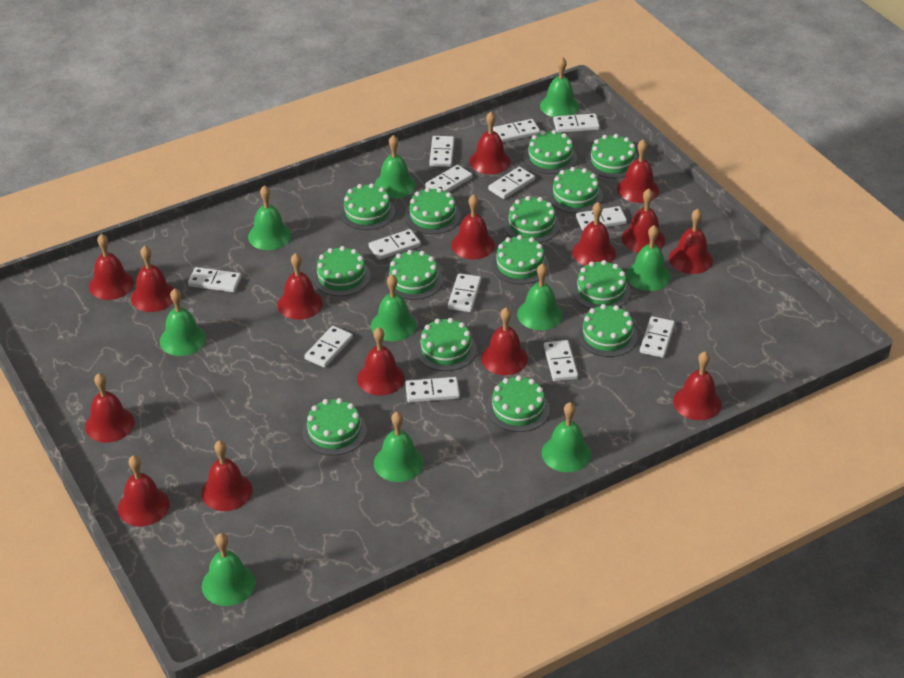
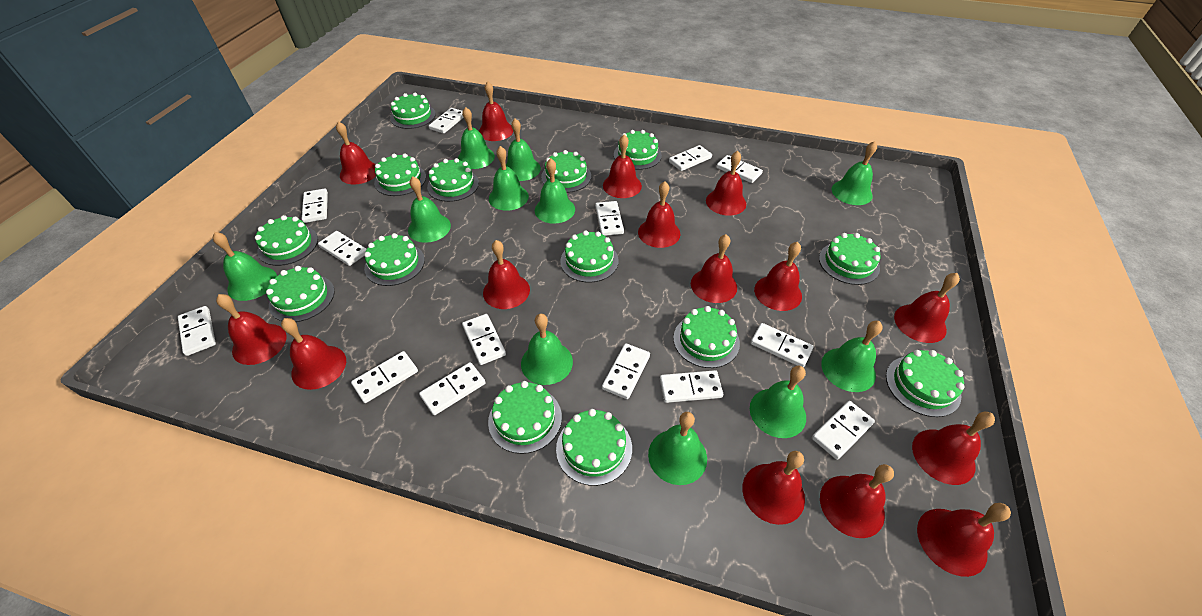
green bell: [160,288,206,356] [202,533,256,606] [248,185,291,250] [371,274,417,341] [374,135,416,199] [374,412,424,482] [517,263,563,330] [540,57,579,117] [542,402,591,472] [626,225,671,291] = 10 -> [213,232,277,301] [408,176,451,243] [458,107,495,169] [489,146,529,211] [506,118,541,181] [521,314,573,385] [535,158,575,224] [648,412,707,485] [750,366,806,438] [821,321,883,392] [832,141,877,205] = 11
white domino: [188,267,241,292] [304,326,353,368] [369,229,421,260] [405,377,460,403] [425,165,473,192] [429,136,454,167] [448,273,481,312] [488,167,535,199] [493,119,540,142] [544,340,578,381] [553,113,600,133] [576,206,627,231] [640,316,675,358] = 13 -> [178,306,216,356] [302,189,328,223] [318,231,367,266] [351,351,418,403] [419,362,486,415] [429,108,464,134] [462,314,506,365] [595,201,624,236] [602,343,650,399] [660,370,723,403] [669,145,712,171] [716,155,763,183] [751,323,814,368] [812,401,875,460] = 14

